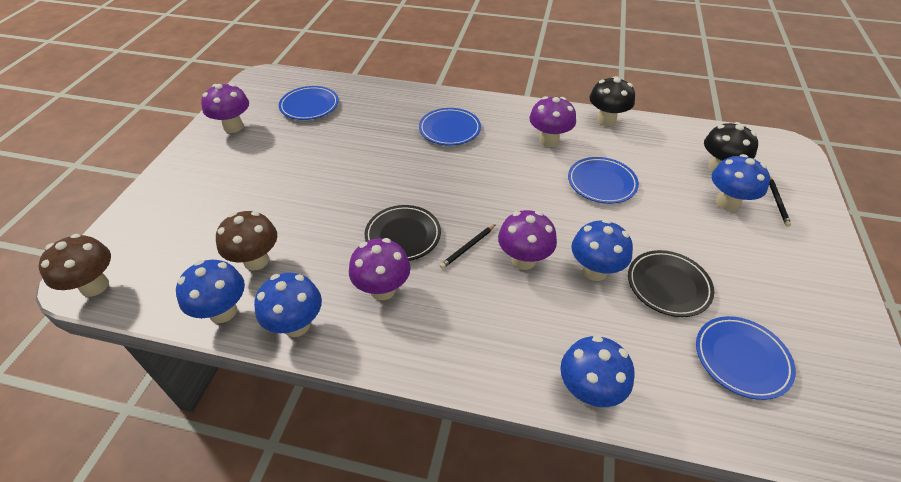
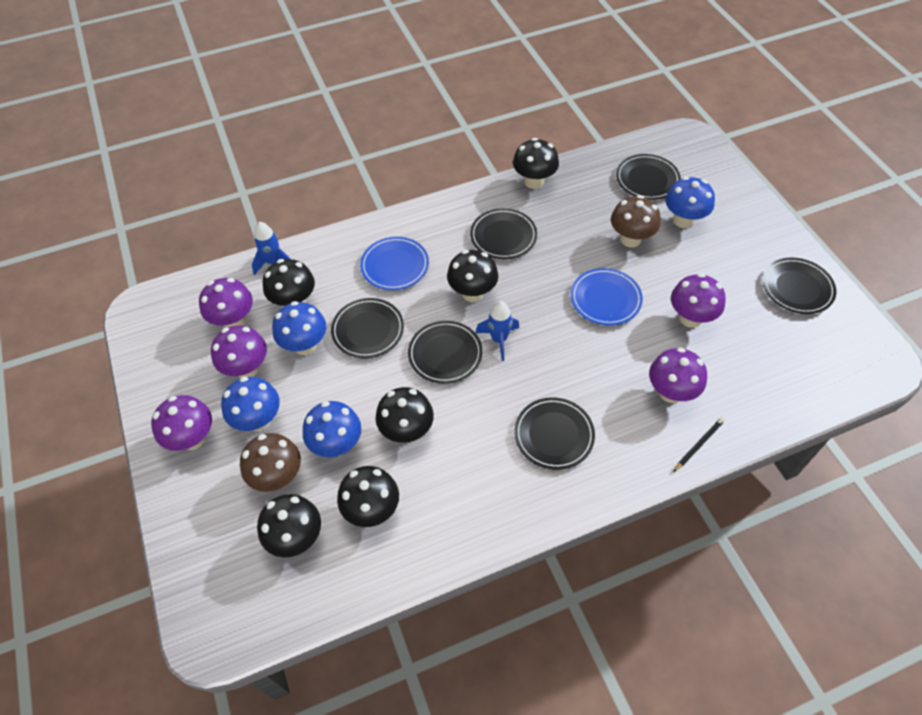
black mushroom: [589,76,635,126] [704,122,758,172] = 2 -> [257,494,321,557] [263,259,315,306] [337,466,399,527] [376,387,434,443] [447,250,498,302] [513,138,559,189] = 6
black pencil: [440,224,496,269] [769,177,791,227] = 2 -> [673,417,725,472] = 1
black plate: [365,205,441,261] [628,250,714,317] = 2 -> [331,298,404,358] [408,321,482,384] [470,208,537,259] [515,397,595,470] [616,154,681,200] [762,258,837,314] = 6
blue mushroom: [176,260,245,323] [254,273,322,337] [560,335,634,407] [571,219,633,281] [712,154,770,211] = 5 -> [221,377,280,431] [272,301,326,355] [303,401,361,457] [665,177,715,228] = 4
blue plate: [279,86,339,120] [419,108,481,146] [568,157,639,204] [696,316,796,400] = 4 -> [360,237,429,290] [571,268,643,326] = 2
blue rocket: none = 0 -> [252,222,291,275] [476,301,519,361] = 2
purple mushroom: [201,84,249,133] [349,238,411,300] [498,210,557,270] [529,96,576,147] = 4 -> [151,395,212,451] [199,278,253,328] [211,325,267,378] [649,347,707,403] [671,273,726,328] = 5

